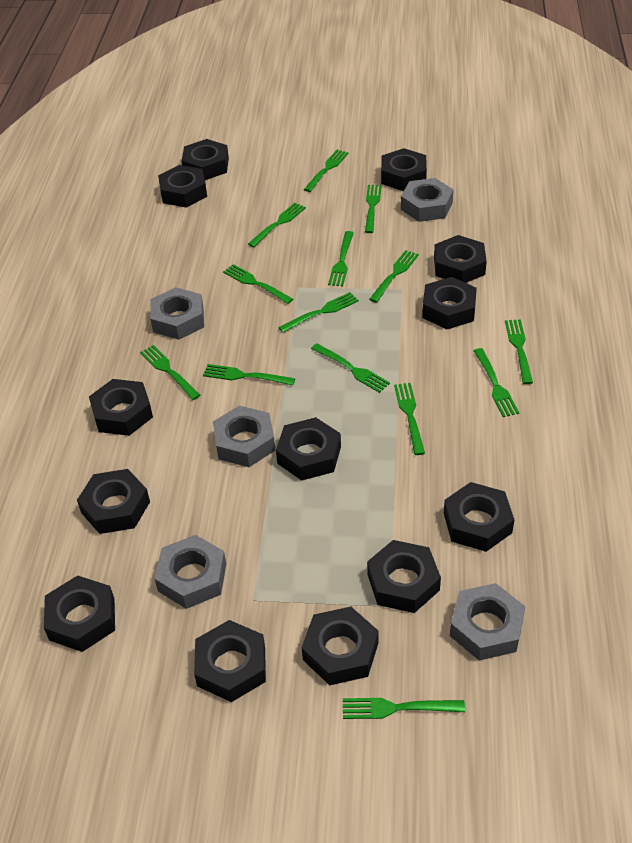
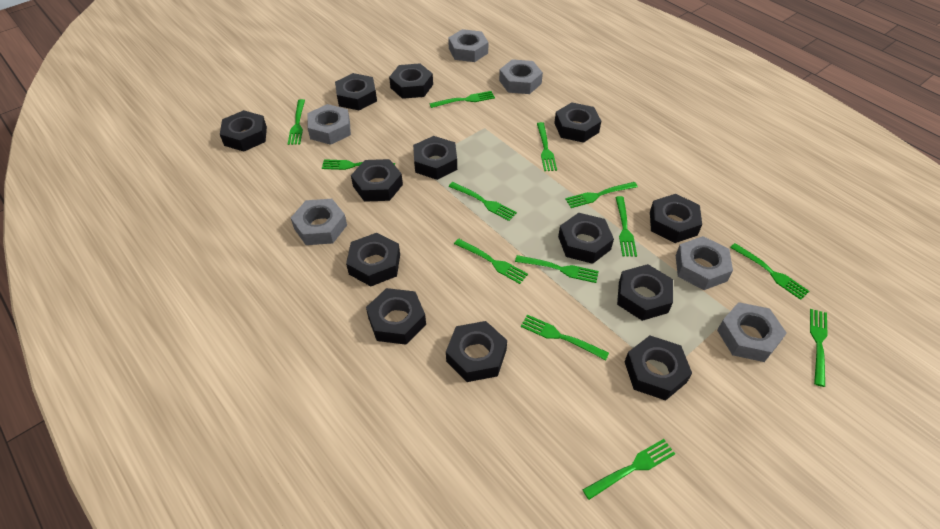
green fork: [140,345,200,400] [203,364,295,386] [223,264,293,304] [248,203,306,247] [278,292,359,333] [304,150,349,192] [311,343,390,393] [328,231,354,286] [343,698,465,719] [365,185,382,233] [369,250,419,303] [394,383,425,455] [474,348,519,417] [505,319,533,384] = 14 -> [288,99,305,145] [322,159,395,170] [429,91,495,108] [448,182,517,221] [454,238,528,284] [515,255,599,283] [521,315,609,360] [537,122,557,171] [565,182,638,208] [583,439,675,500] [615,196,637,257] [730,243,809,300] [810,309,828,387] = 13
grey nut: [150,287,204,340] [154,535,226,609] [213,406,275,467] [401,178,454,222] [450,583,526,661] = 5 -> [291,199,347,245] [307,104,351,145] [448,29,489,62] [499,59,543,94] [676,236,733,290] [717,302,787,362] = 6

